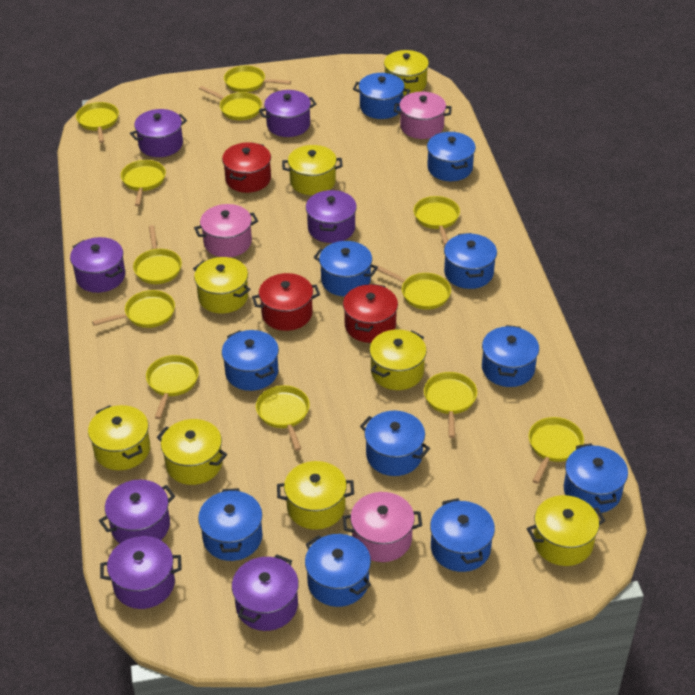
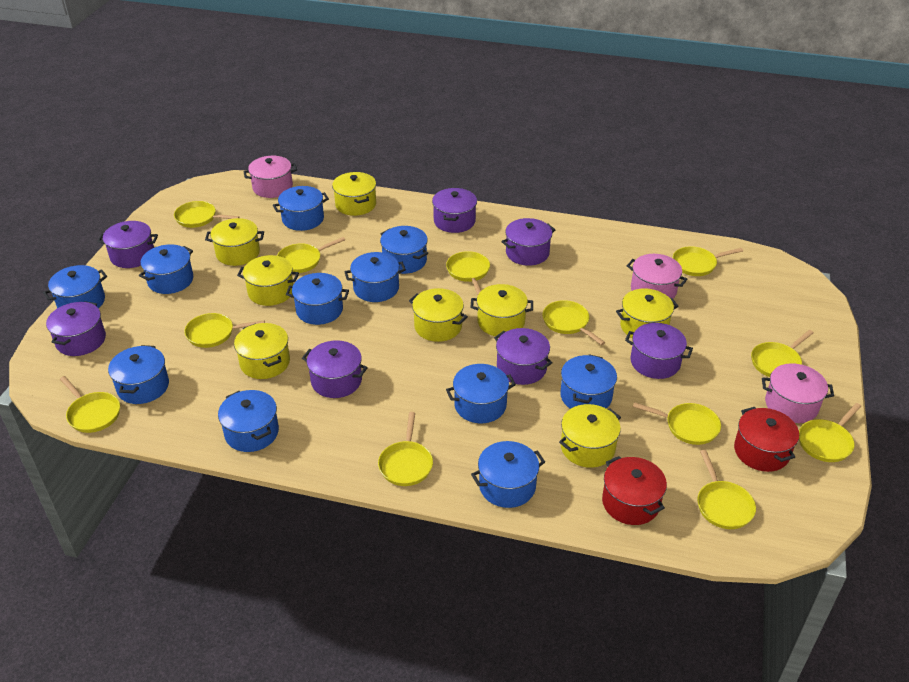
red pot: [222,142,271,193] [252,273,320,331] [343,284,398,343] = 3 -> [602,456,667,525] [734,407,799,472] = 2

